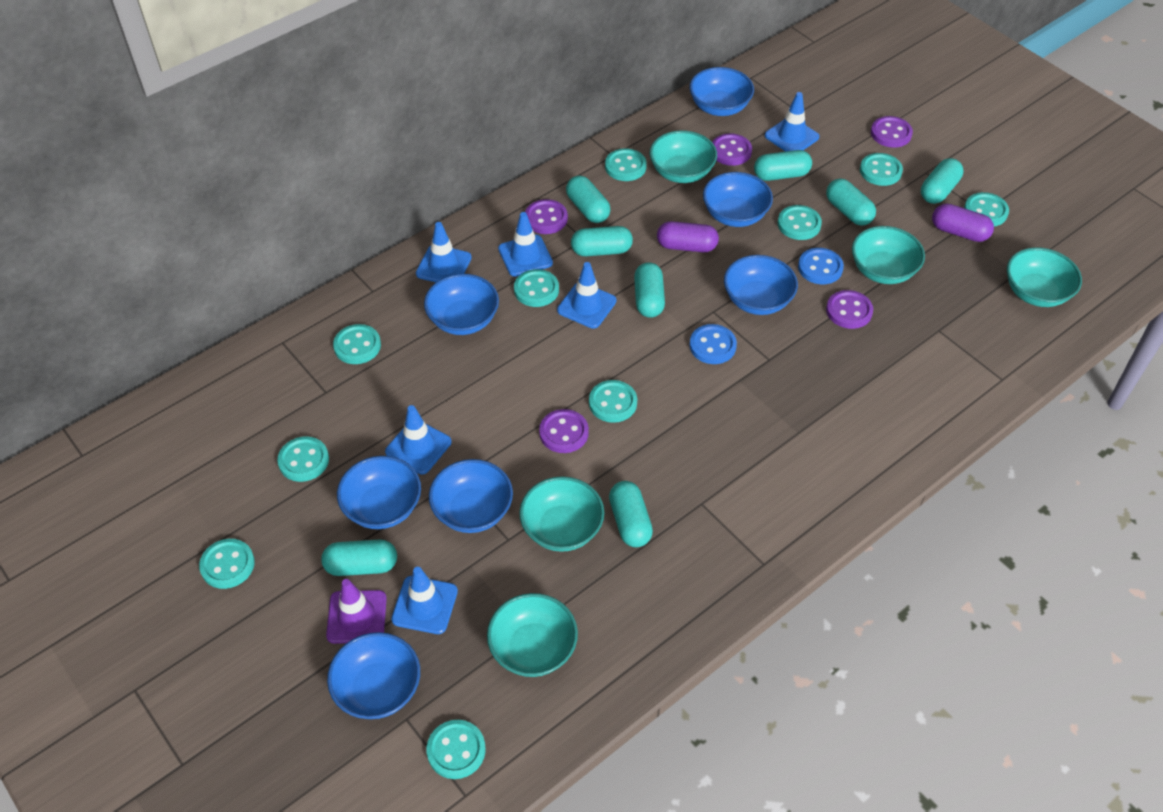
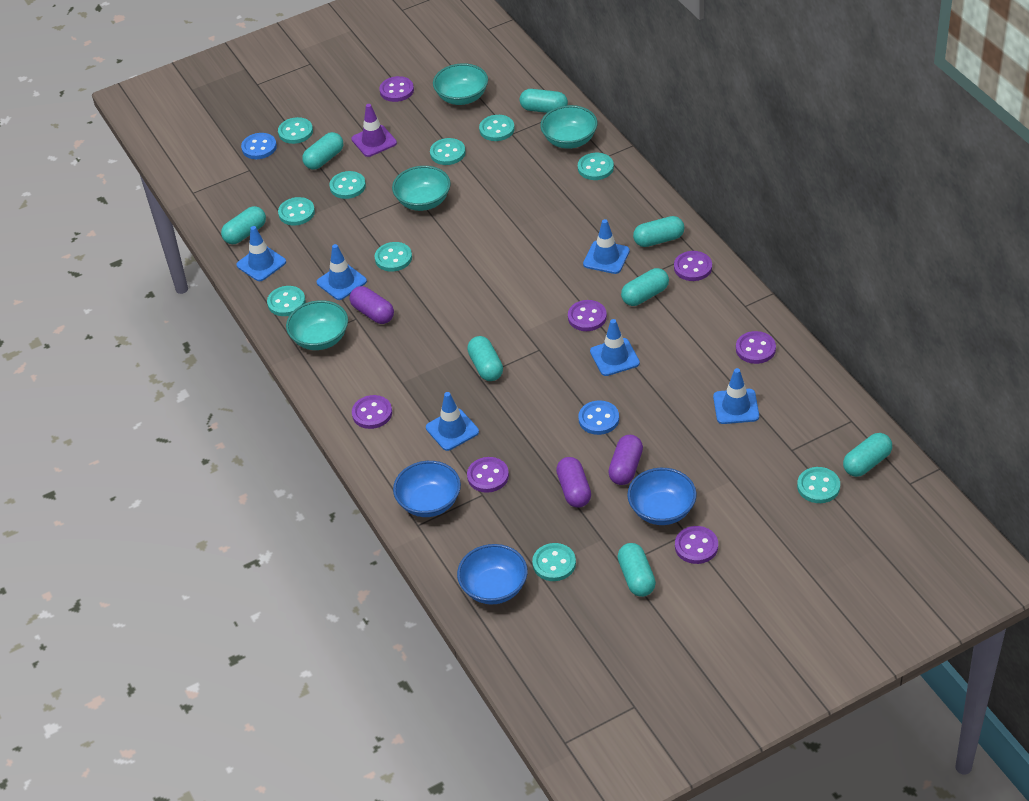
blue bowl: [327,632,420,719] [337,456,421,529] [424,274,499,335] [429,459,513,533] [689,67,754,116] [703,172,773,227] [724,255,798,315] = 7 -> [393,461,461,517] [457,544,528,604] [627,468,697,525] = 3
purple button: [525,199,568,234] [539,409,589,453] [712,133,752,166] [826,290,873,329] [871,116,913,148] = 5 -> [352,395,392,429] [379,76,414,102] [467,457,509,493] [568,300,607,331] [674,251,712,281] [675,526,718,564] [736,331,776,364] = 7
purple capsule: [657,221,719,252] [932,204,994,242] = 2 -> [350,286,394,324] [556,457,591,508] [608,435,643,485] = 3
turquoise bowl: [487,593,578,677] [519,476,604,552] [650,130,717,183] [852,226,925,284] [1007,247,1082,307] = 5 -> [286,300,348,350] [392,166,451,211] [433,63,488,105] [540,105,598,149] = 4

